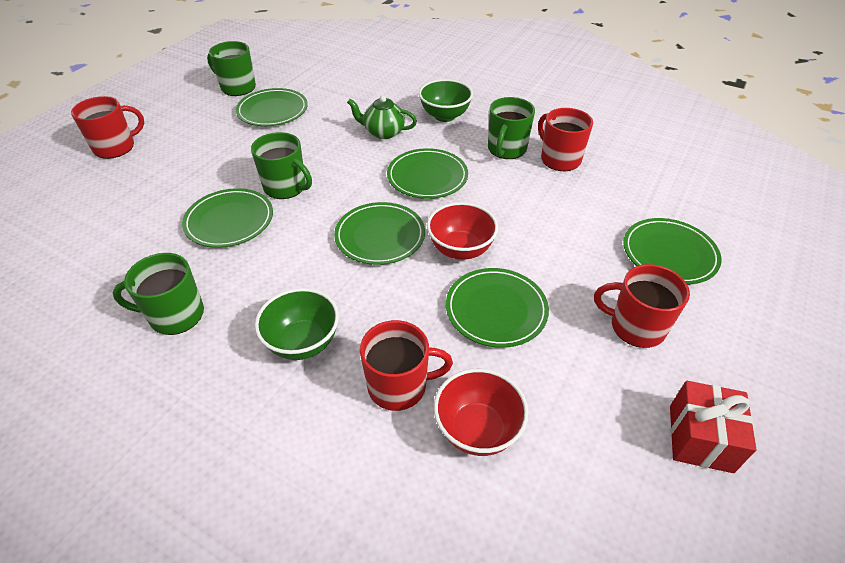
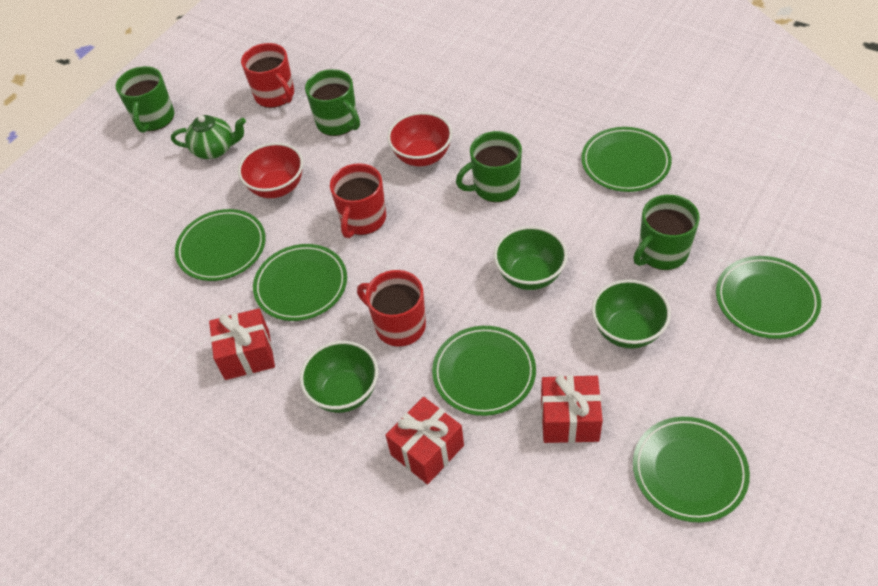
green bowl: [255,288,339,360] [419,79,473,122] = 2 -> [300,341,378,413] [494,226,568,290] [592,279,671,349] = 3
red gift: [670,381,757,473] = 1 -> [209,308,275,380] [385,397,464,484] [541,375,603,443] = 3
red mug: [71,96,144,159] [360,320,453,411] [538,108,593,171] [594,264,690,348] = 4 -> [241,43,294,108] [330,163,386,238] [357,270,426,347] = 3

